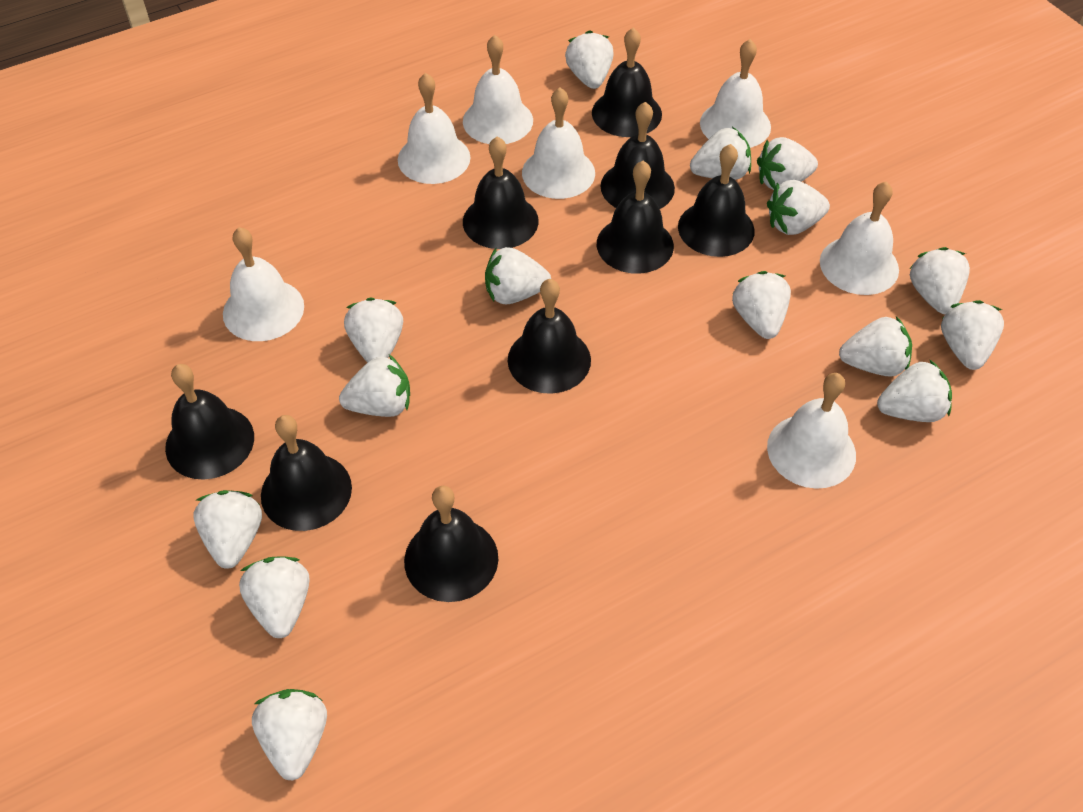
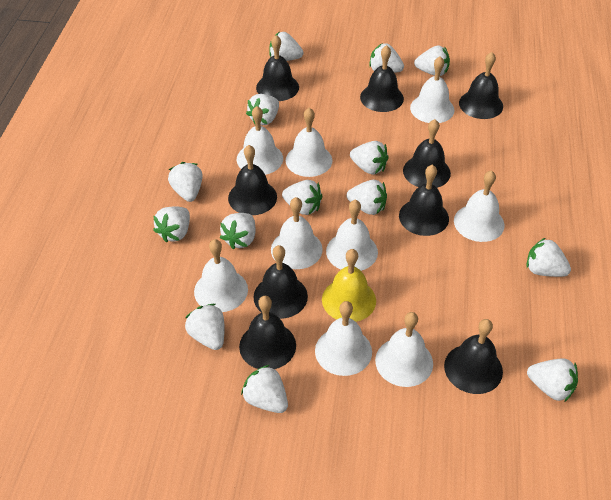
white bell: [223,227,304,341] [398,73,470,184] [463,35,533,144] [522,88,595,199] [700,39,771,148] [767,373,856,489] [820,181,899,295] = 7 -> [194,239,248,312] [237,106,283,175] [271,197,323,269] [286,108,332,177] [315,301,372,376] [326,199,378,271] [375,312,433,387] [410,56,454,123] [454,170,505,242] = 9
white strawberry: [193,490,262,569] [239,557,310,638] [252,689,327,781] [339,354,410,417] [344,298,403,363] [485,247,551,304] [565,30,614,89] [690,127,751,180] [732,271,791,339] [757,137,818,190] [767,180,830,235] [839,316,912,377] [877,359,952,422] [909,247,970,314] [941,300,1004,370] = 15 -> [153,206,190,243] [168,162,203,202] [185,304,225,350] [220,213,256,249] [241,365,288,413] [246,94,279,125] [269,32,303,61] [282,180,322,215] [347,180,387,215] [350,141,389,175] [369,43,404,73] [414,45,450,76] [527,238,571,277] [527,358,578,401] = 14
yellow bell: none = 0 -> [322,249,376,322] = 1

